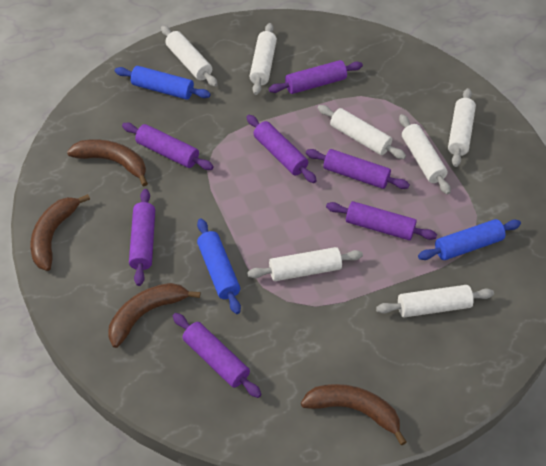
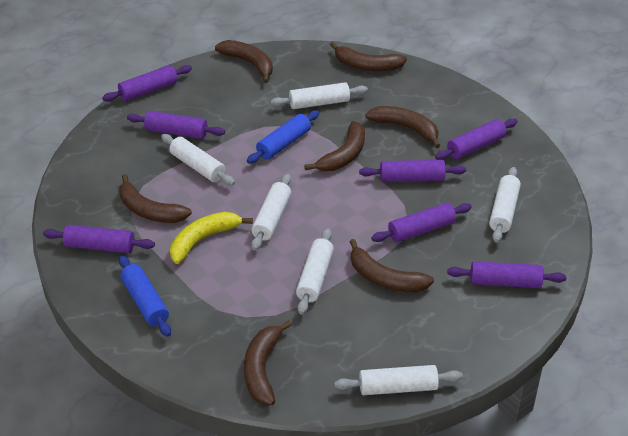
blue rolling pin: [115,66,211,100] [197,219,241,314] [418,219,521,260] = 3 -> [119,256,171,337] [247,110,319,164] = 2
brown banana: [31,194,90,271] [67,139,148,187] [108,283,200,348] [301,384,407,445] = 4 -> [119,174,192,223] [215,40,273,83] [244,320,292,405] [304,121,365,171] [330,42,407,71] [350,239,434,292] [365,106,440,148] = 7
white rolling pin: [161,26,218,87] [247,247,363,281] [249,23,277,95] [318,105,406,159] [376,285,494,317] [399,114,451,195] [448,88,476,167] = 7 -> [161,134,235,186] [251,174,291,250] [271,82,368,109] [296,228,334,314] [334,365,463,395] [489,167,521,243] = 6
yellow banana: none = 0 -> [170,212,253,264] = 1

